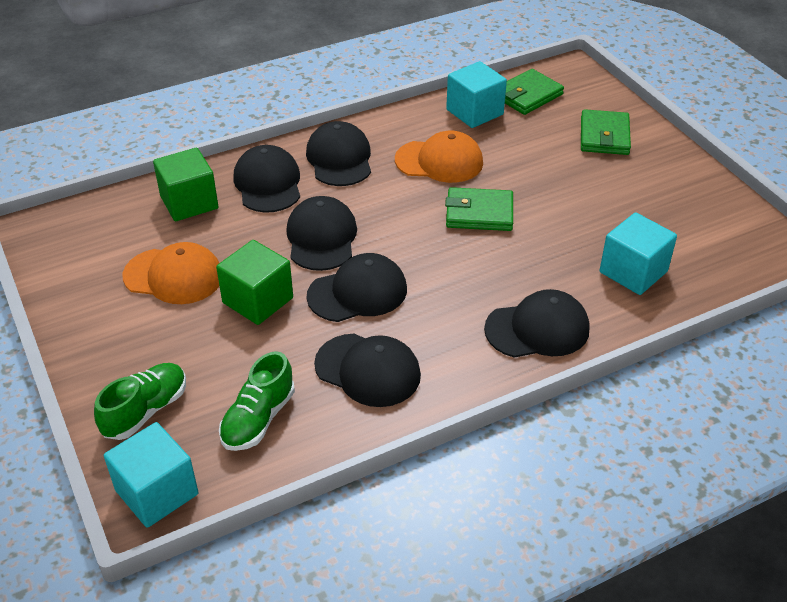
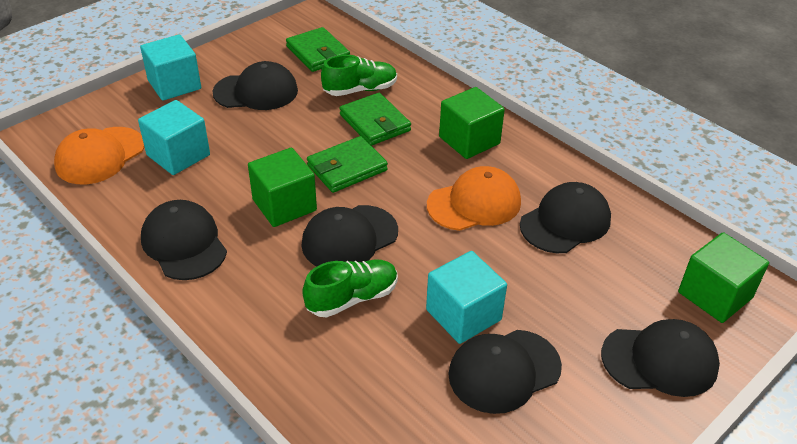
green cube: [153,148,218,221] [216,240,293,325] = 2 -> [248,148,317,227] [439,87,505,159] [678,232,769,323] = 3

